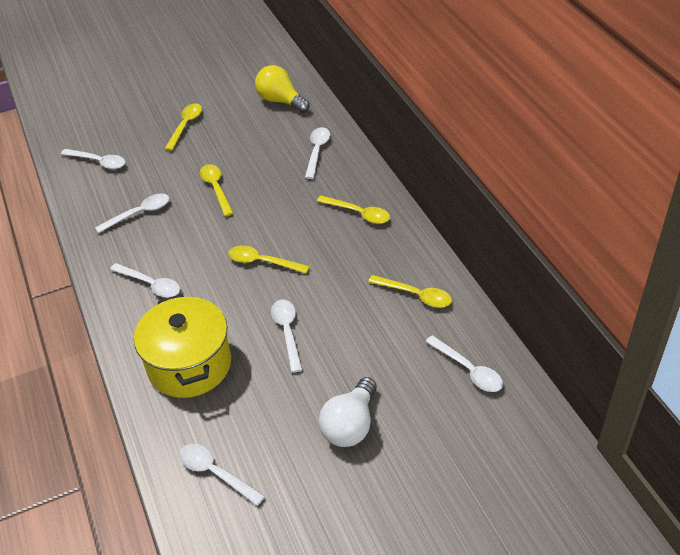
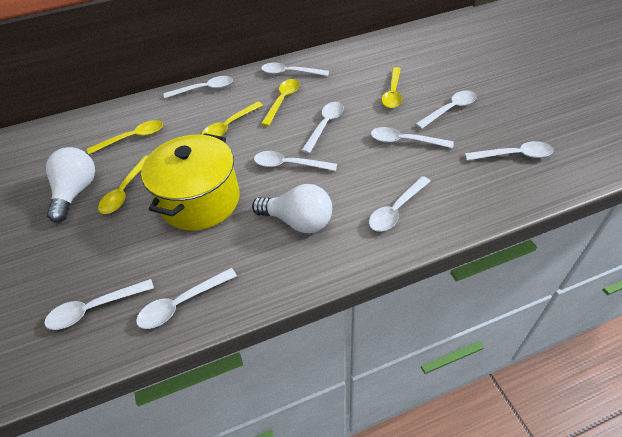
white light bulb: [319,377,377,447] = 1 -> [46,147,95,223] [252,184,332,233] = 2
white spoon: [61,149,125,169] [95,194,169,233] [110,263,180,297] [179,444,265,506] [271,300,302,373] [305,127,330,179] [425,335,503,392] = 7 -> [44,279,154,330] [136,268,237,329] [164,76,233,98] [254,151,337,171] [261,63,329,76] [301,102,344,153] [369,176,430,232] [371,127,454,148] [415,91,477,129] [464,141,554,161] = 10
yellow light bulb: [255,65,310,113] = 1 -> none = 0

